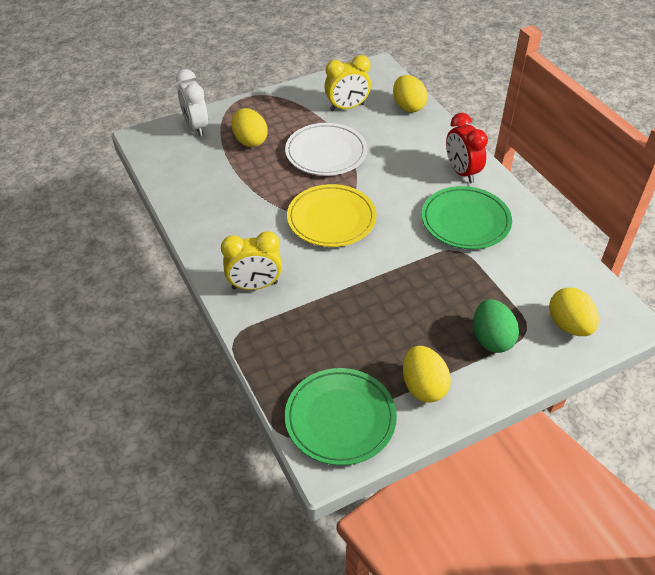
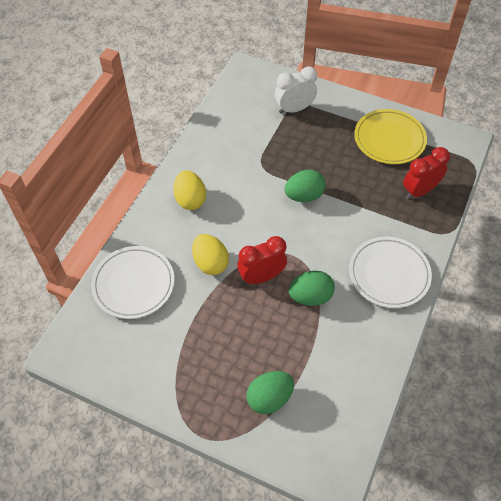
green egg: [473,299,519,353] = 1 -> [246,371,294,414] [285,170,326,202] [288,271,335,306] = 3
green plate: [285,368,397,466] [421,186,512,249] = 2 -> none = 0
red clock: [446,113,488,183] = 1 -> [237,236,287,284] [403,147,450,199] = 2
white plate: [285,123,367,176] = 1 -> [91,246,175,319] [349,237,432,308] = 2
yellow clock: [221,231,282,290] [324,55,371,111] = 2 -> none = 0
yellow egg: [232,108,268,147] [393,75,428,113] [403,346,451,403] [549,287,599,336] = 4 -> [173,170,206,210] [192,234,229,275] = 2

